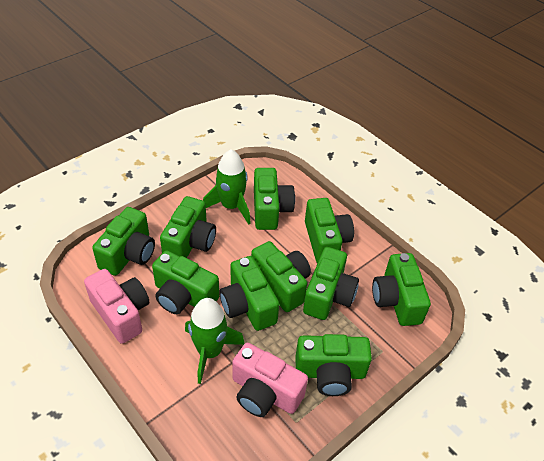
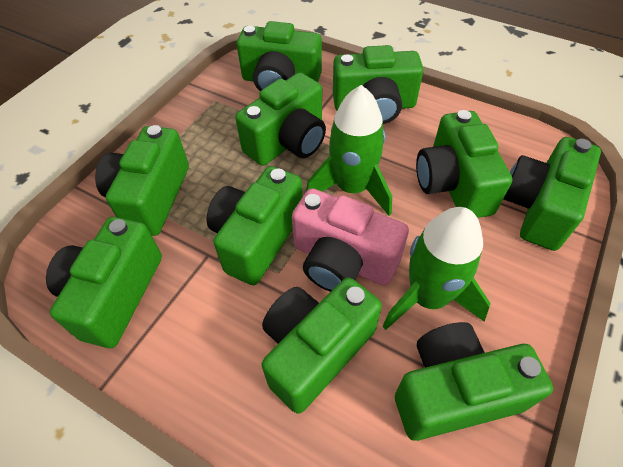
pink camera: [84,269,149,344] [232,343,308,417] = 2 -> [292,188,409,292] = 1

